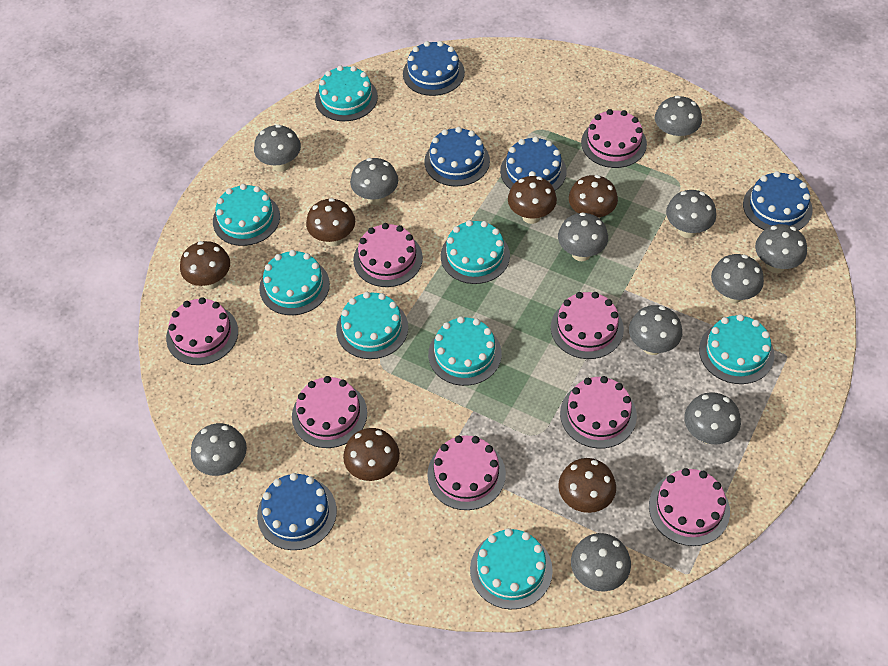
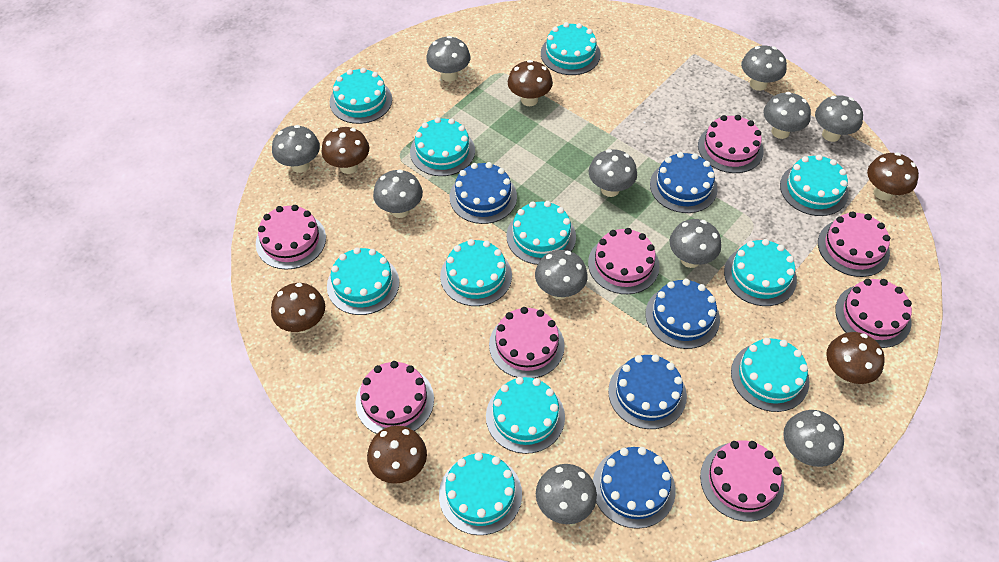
turquoise cake: [213,184,280,246] [259,250,330,315] [315,65,378,121] [336,292,408,359] [428,316,502,386] [441,220,510,284] [470,528,553,610] [699,314,774,384] = 8 -> [327,247,399,315] [330,68,392,124] [410,117,475,176] [439,452,522,535] [440,239,512,306] [486,377,565,454] [506,201,576,265] [541,22,601,75] [724,239,797,306] [731,338,809,412] [780,154,849,216] = 11

